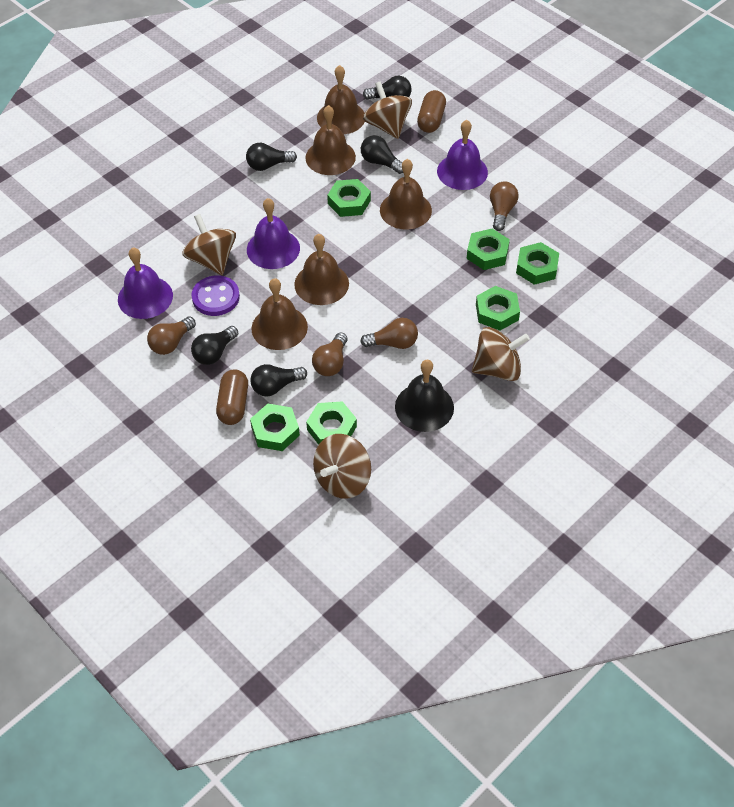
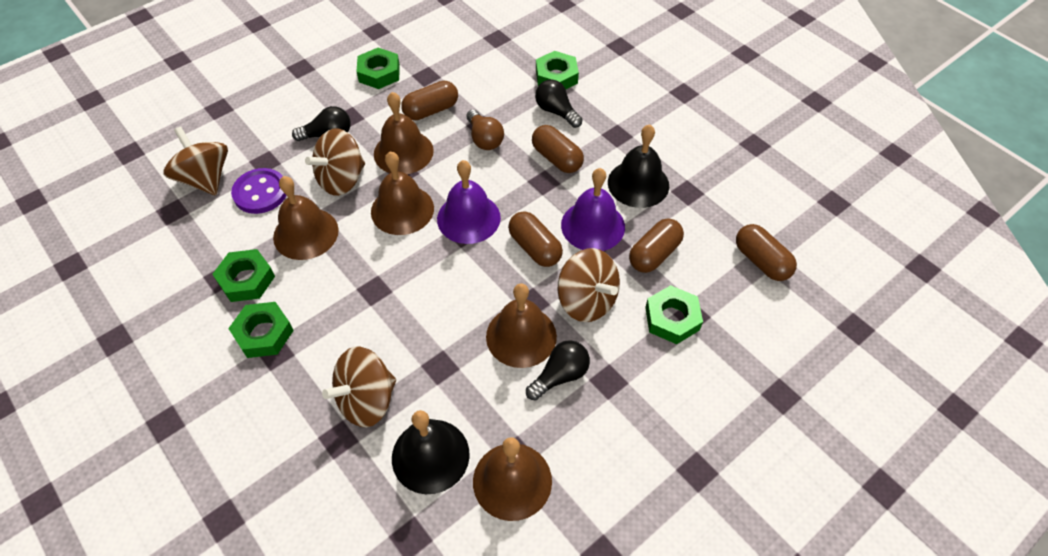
black bell: [395,360,454,432] = 1 -> [392,410,470,494] [608,124,669,208] = 2
black light bulb: [191,326,238,365] [246,143,297,171] [250,364,307,396] [361,135,403,174] [363,76,412,100] = 5 -> [292,106,351,141] [526,340,590,401] [535,80,583,128] = 3
brown capsule: [216,369,248,425] [417,90,446,133] = 2 -> [401,81,458,120] [508,211,563,267] [532,125,584,173] [629,218,684,273] [736,224,797,281] = 5
brown light bulb: [147,317,196,355] [312,332,347,376] [360,318,418,349] [490,182,519,231] = 4 -> [467,110,504,150] = 1
green nut: [250,404,300,451] [306,401,357,445] [327,179,371,217] [466,228,510,270] [476,286,520,330] [516,242,559,285] = 6 -> [213,249,275,302] [228,302,294,358] [356,48,400,89] [536,51,579,89] [645,285,703,344] = 5
purple bell: [118,248,173,319] [247,198,300,269] [437,120,488,190] = 3 -> [437,160,501,244] [561,168,625,251] = 2

